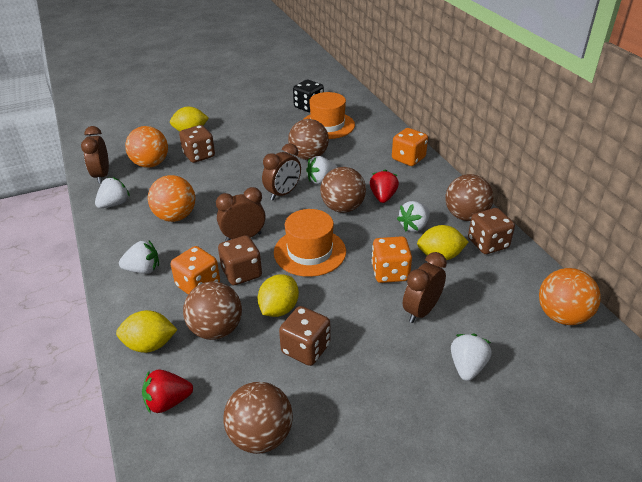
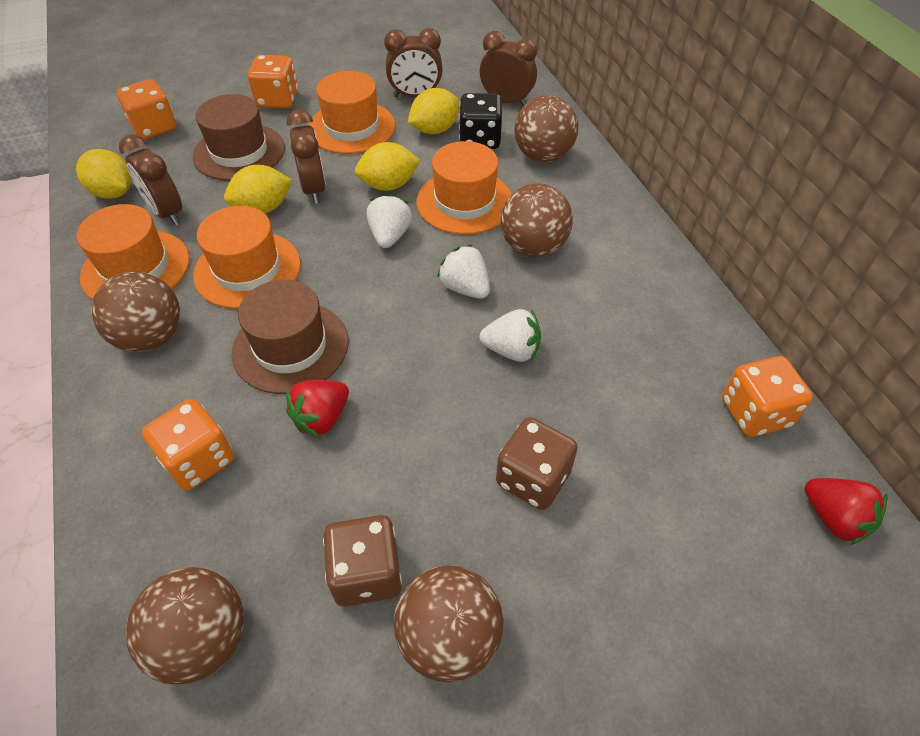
brown dice: [179,125,215,163] [218,235,262,285] [279,306,330,366] [468,208,515,254] = 4 -> [323,515,402,606] [496,417,578,510] = 2
brown hat: none = 0 -> [193,94,285,181] [232,280,349,394] = 2
orange ball: [125,126,168,168] [148,175,195,222] [539,268,601,325] = 3 -> none = 0
orange dice: [171,246,220,295] [371,236,412,283] [392,128,428,166] = 3 -> [117,79,177,140] [142,399,234,491] [248,55,298,109] [722,356,813,437] = 4
orange hat: [274,209,346,277] [303,92,355,139] = 2 -> [77,204,190,300] [193,206,301,309] [309,71,396,154] [417,141,511,235] = 4
white strawberry: [95,177,130,208] [119,241,159,274] [306,156,337,184] [397,201,430,232] [451,334,492,381] = 5 -> [367,194,412,248] [437,244,490,299] [480,309,541,362] = 3

